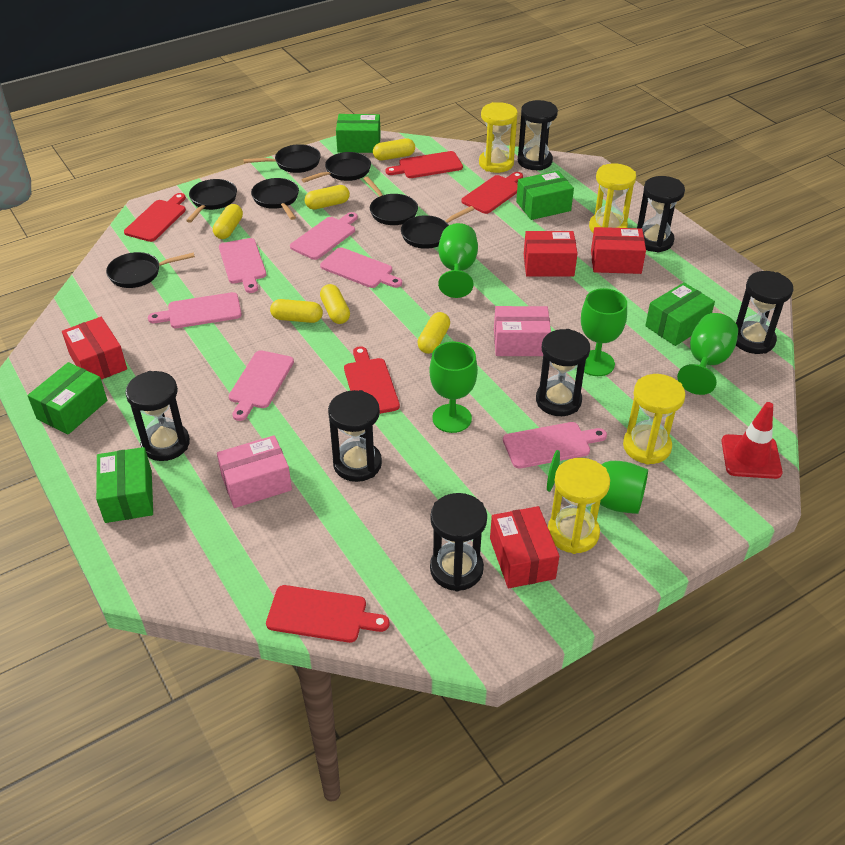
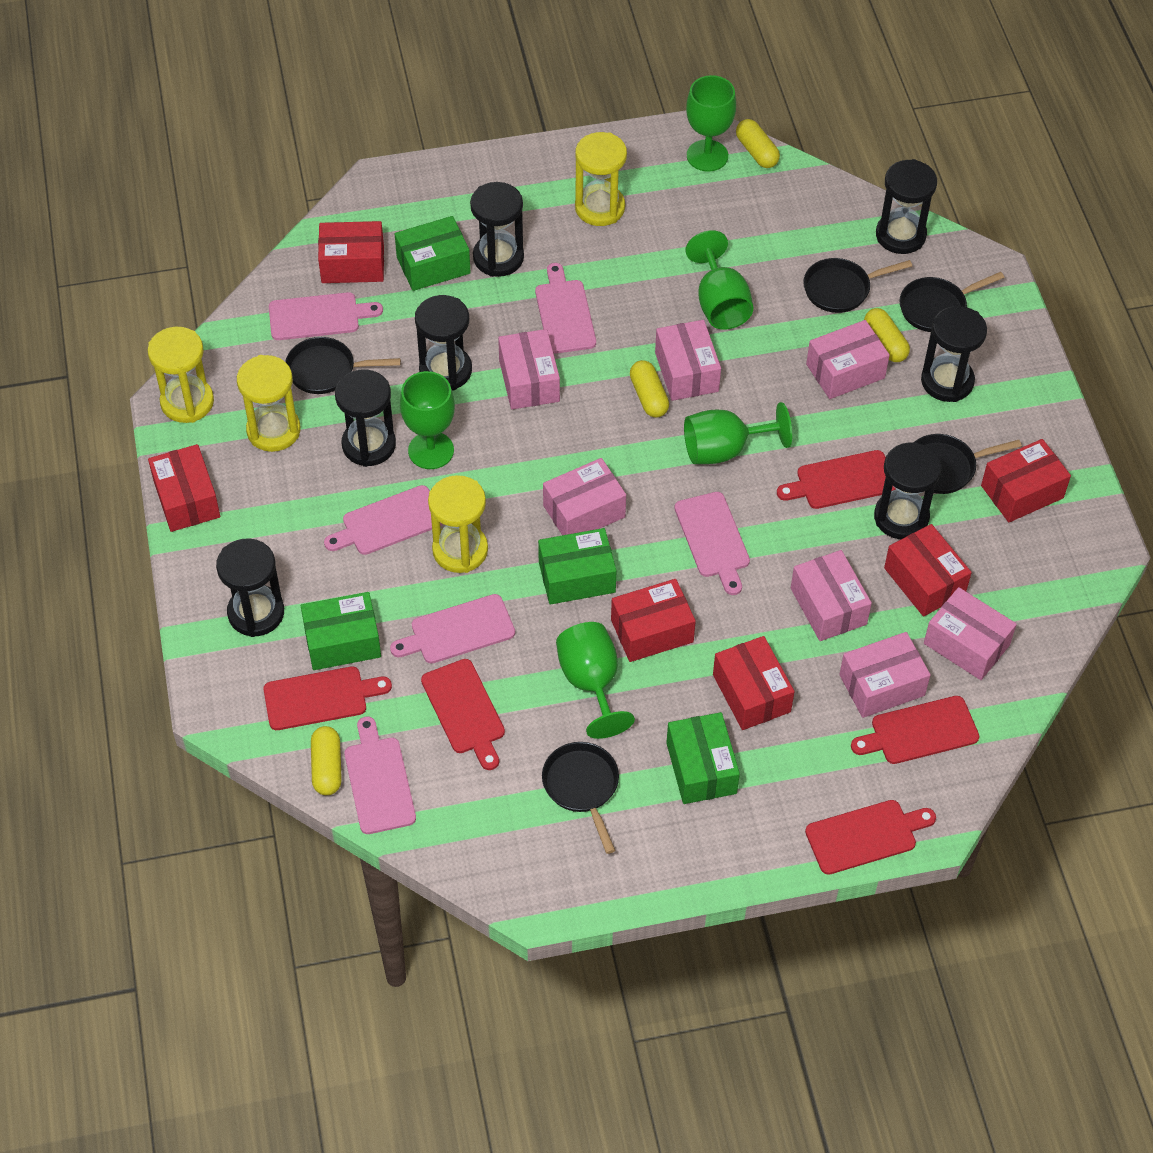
black pan: [106,252,195,288] [186,179,237,223] [243,144,321,173] [251,178,299,220] [301,152,371,183] [364,176,418,225] [401,206,474,249] = 7 -> [285,337,401,394] [542,742,619,854] [803,258,912,313] [899,272,1005,332] [915,434,1022,494] = 5
green box: [27,362,107,435] [96,447,153,523] [336,114,381,153] [516,171,574,220] [645,282,715,346] = 5 -> [301,592,381,670] [395,216,471,291] [538,528,617,605] [666,712,740,804] = 4
pink box: [217,435,292,508] [494,306,551,356] = 2 -> [498,329,560,409] [543,458,626,535] [655,320,721,401] [791,550,872,641] [806,320,890,399] [839,632,931,718] [924,587,1017,680] = 7
red box: [62,317,127,379] [490,506,559,588] [524,231,578,277] [591,227,646,274] = 4 -> [148,444,220,532] [318,221,384,283] [611,579,696,662] [713,636,795,730] [884,524,972,616] [981,439,1071,522] = 6
red traffic cone: [721,402,783,479] = 1 -> none = 0
yellow capsule: [213,204,243,239] [270,299,323,323] [304,185,350,210] [320,284,350,324] [373,138,415,160] [417,312,450,354] = 6 -> [311,726,342,795] [630,360,669,418] [736,119,780,168] [864,308,910,362] = 4

